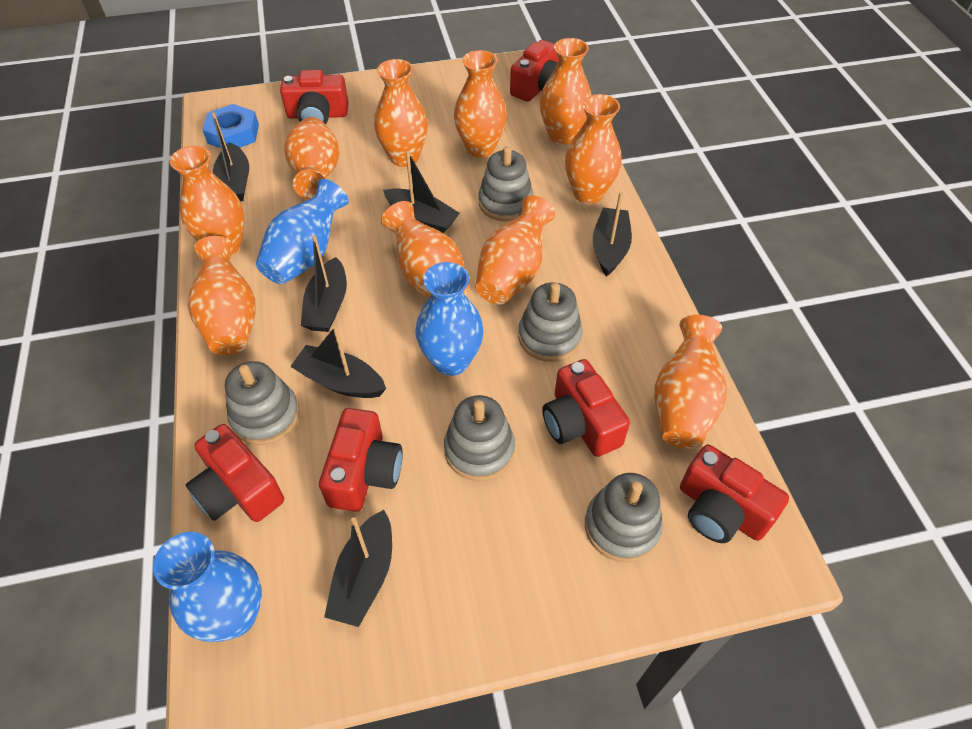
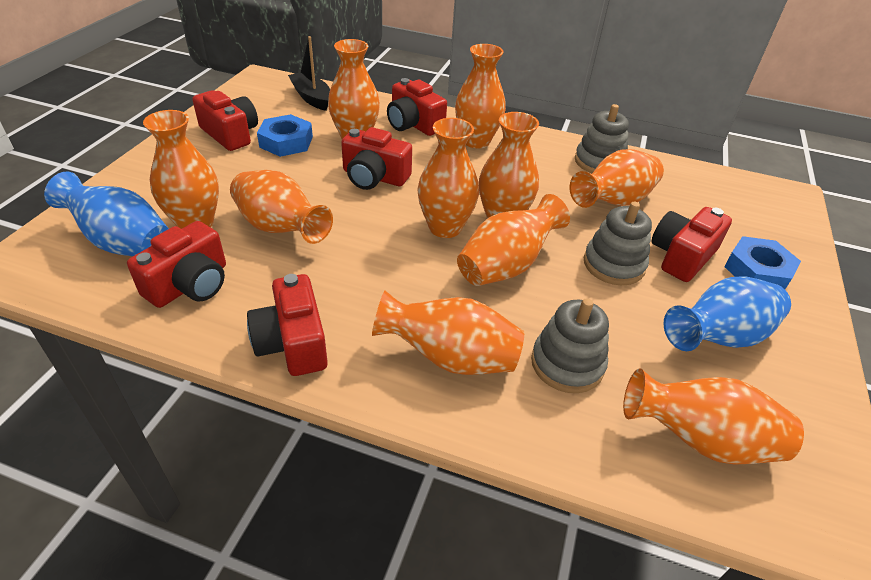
black boat: [211,112,249,201] [290,326,386,398] [301,235,347,332] [324,510,392,627] [383,151,460,233] [593,192,632,277] = 6 -> [288,36,330,111] = 1
blue nut: [203,104,259,148] = 1 -> [257,114,313,157] [724,236,801,289] = 2
blue vase: [153,532,262,642] [256,179,349,284] [415,262,484,376] = 3 -> [44,171,169,256] [664,277,791,351] = 2
grey stacking toy: [225,361,300,445] [444,395,515,481] [478,146,533,221] [518,282,583,362] [585,473,663,562] = 5 -> [531,298,609,393] [575,104,629,173] [584,202,652,285] = 3

